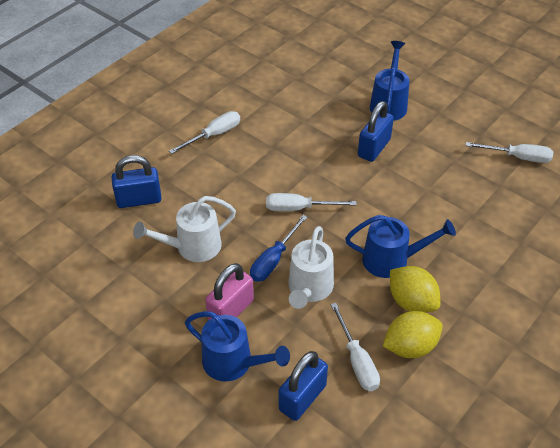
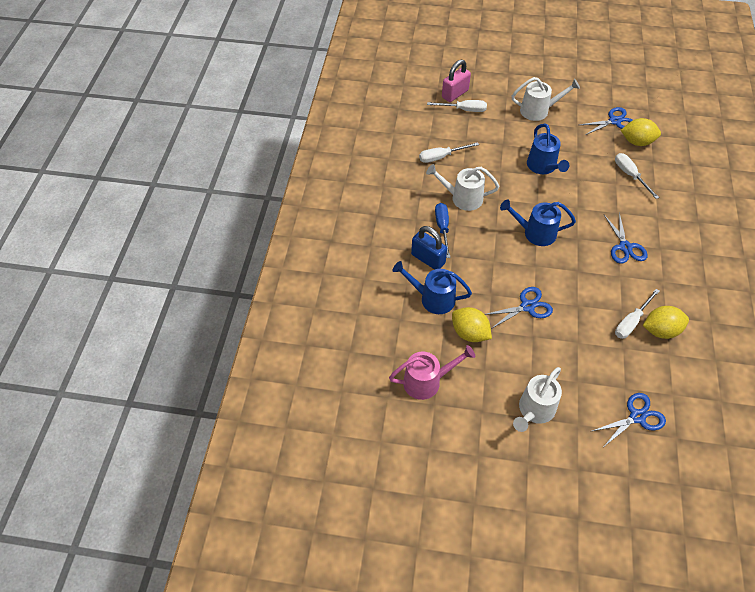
blue padlock: [112,155,162,208] [279,351,328,421] [358,101,394,162] = 3 -> [411,226,447,270] = 1
blue scissors: none = 0 -> [485,287,553,329] [580,107,633,135] [592,393,666,446] [604,212,648,264] = 4
pink watering can: none = 0 -> [389,345,475,400] = 1
white watering can: [133,196,236,262] [288,226,334,309] = 2 -> [426,164,499,211] [512,77,580,121] [513,367,562,432] = 3
yellow lemon: [383,311,443,358] [390,266,440,313] = 2 -> [452,307,492,342] [621,118,661,146] [643,306,689,339] = 3

